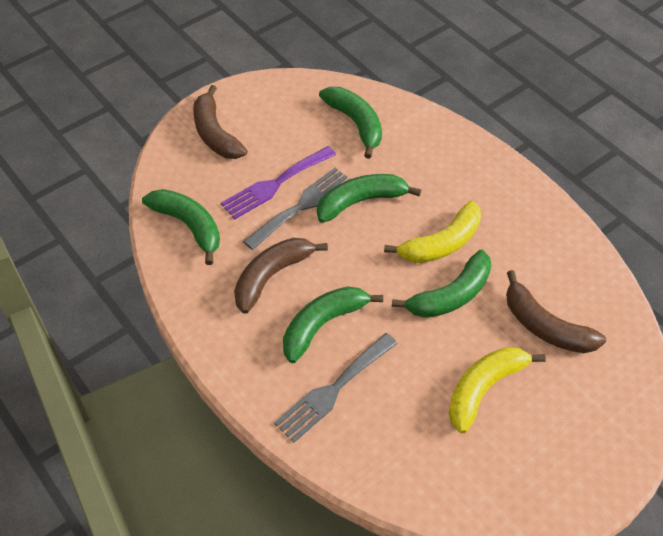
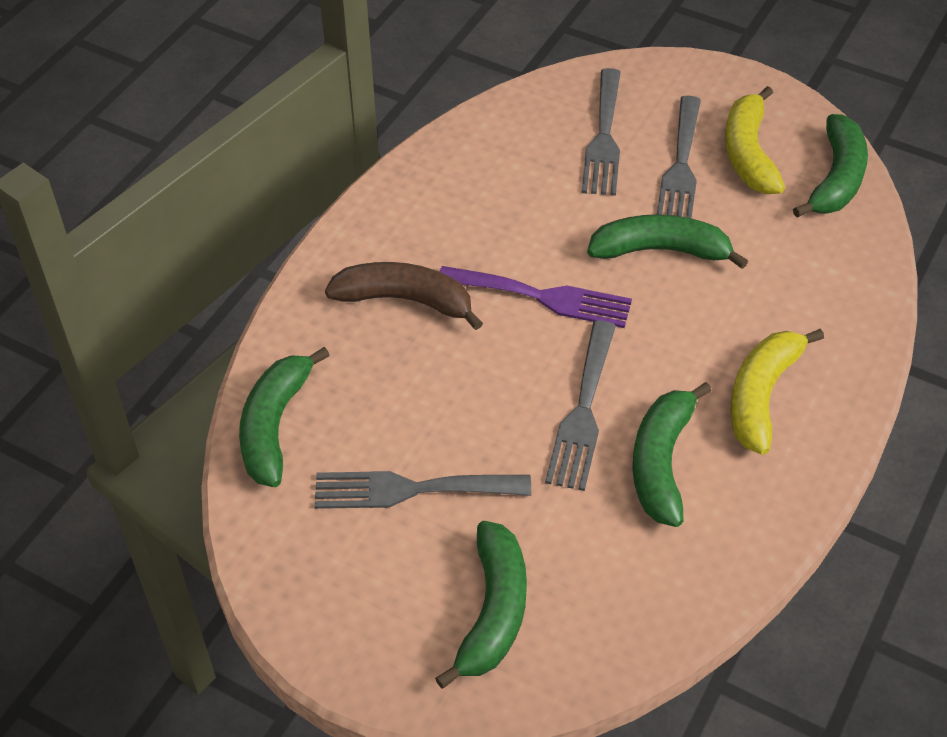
brown banana: [193,85,248,159] [234,238,328,314] [506,270,606,353] = 3 -> [325,262,483,330] = 1
grey fork: [243,168,350,250] [274,333,398,443] = 2 -> [315,471,531,509] [545,321,616,491] [582,68,621,196] [657,96,701,218] = 4

